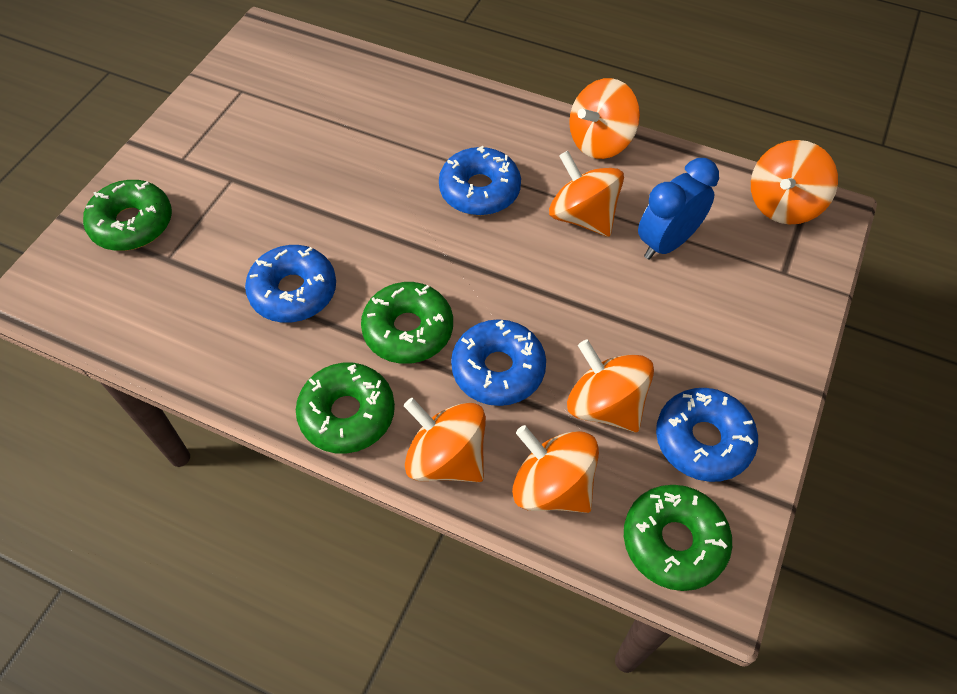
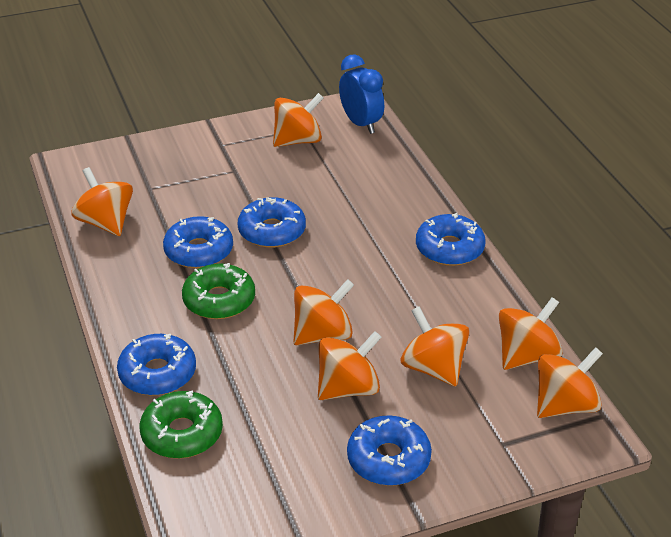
blue donut: [245,245,336,323] [439,146,521,216] [451,319,546,406] [656,388,758,482] = 4 -> [117,334,196,396] [163,216,233,268] [237,197,306,248] [347,415,432,486] [416,213,486,266] = 5
green donut: [83,180,172,251] [296,363,395,454] [361,282,453,364] [624,485,732,591] = 4 -> [139,391,223,459] [182,263,255,319] = 2
orange spinning top: [404,398,486,482] [512,425,599,513] [549,151,624,237] [567,339,654,432] [569,78,640,159] [751,140,838,225] = 6 -> [71,167,133,236] [273,93,323,147] [294,279,354,345] [318,331,382,400] [401,306,469,386] [499,297,563,370] [537,347,603,418] = 7

